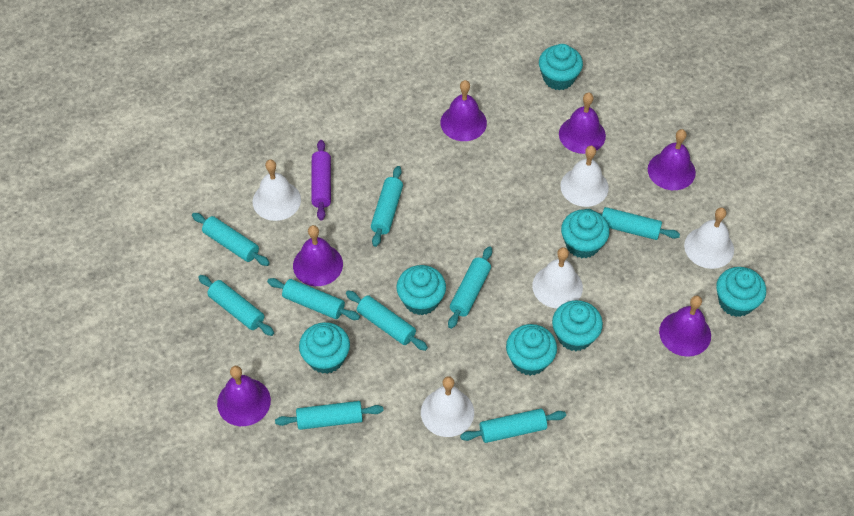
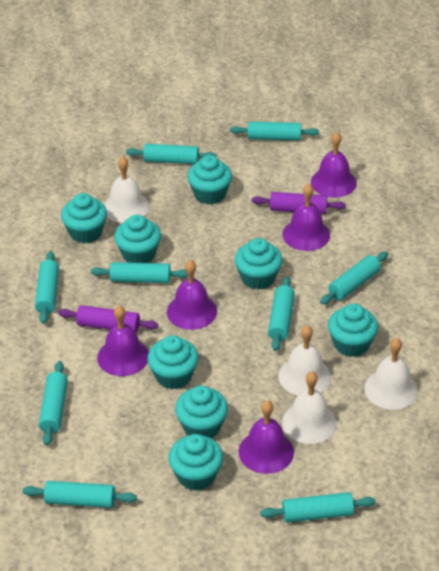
purple bell: [217,366,271,426] [293,225,343,286] [440,80,487,141] [559,93,606,154] [648,129,696,190] [659,295,711,357] = 6 -> [97,306,149,376] [167,260,217,330] [238,400,294,474] [282,183,330,251] [311,132,357,198] = 5
purple rolling pin: [311,140,331,221] = 1 -> [58,305,158,333] [252,192,346,214] = 2
turquoise cupcake: [299,322,350,374] [397,265,446,315] [506,324,557,376] [539,44,583,90] [552,300,603,351] [561,209,610,258] [716,267,766,317] = 7 -> [61,193,107,243] [114,215,161,263] [147,335,198,390] [169,434,223,491] [175,385,228,438] [187,155,232,204] [235,238,282,290] [328,304,378,357] = 8
white bell: [253,160,301,221] [421,376,474,437] [532,247,583,308] [560,146,609,207] [684,208,734,269] = 5 -> [104,156,150,223] [278,325,331,396] [282,371,337,444] [364,338,418,410] = 4

